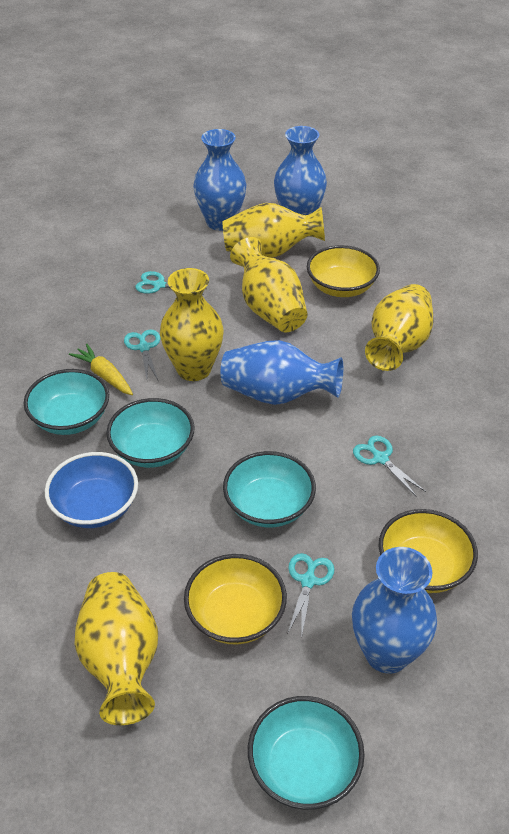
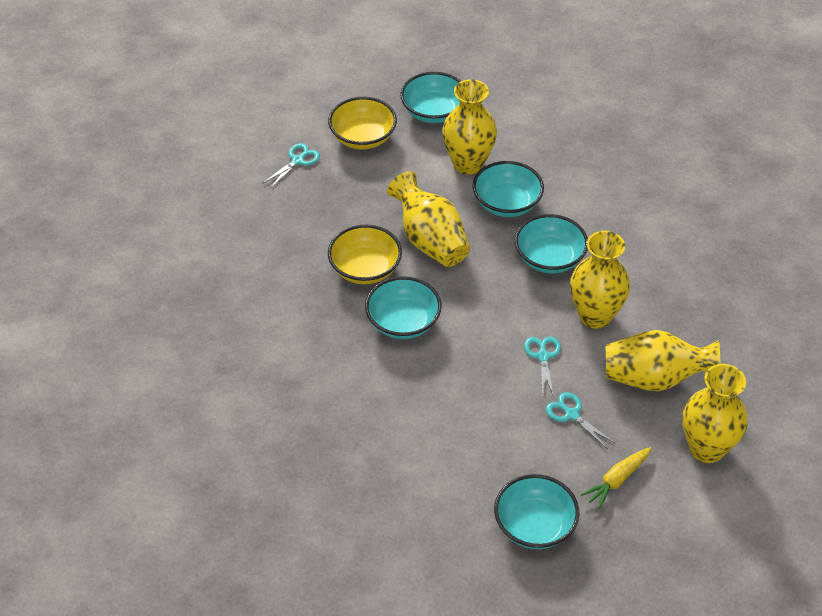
blue bowl: [45,452,138,528] = 1 -> none = 0
blue vase: [193,129,246,231] [221,340,343,405] [274,126,327,215] [352,547,437,674] = 4 -> none = 0
turquoise bowl: [24,369,109,435] [106,398,195,468] [223,451,316,527] [248,696,364,810] = 4 -> [365,276,442,339] [400,72,461,123] [472,161,544,217] [494,474,579,549] [515,214,588,273] = 5
turquoise scissors: [124,329,160,380] [135,271,207,295] [288,553,334,634] [353,435,426,497] = 4 -> [263,143,320,188] [524,337,561,397] [546,392,616,448] = 3
yellow bowl: [184,554,287,645] [307,245,380,297] [379,509,478,593] = 3 -> [328,97,397,149] [328,225,402,284] = 2

